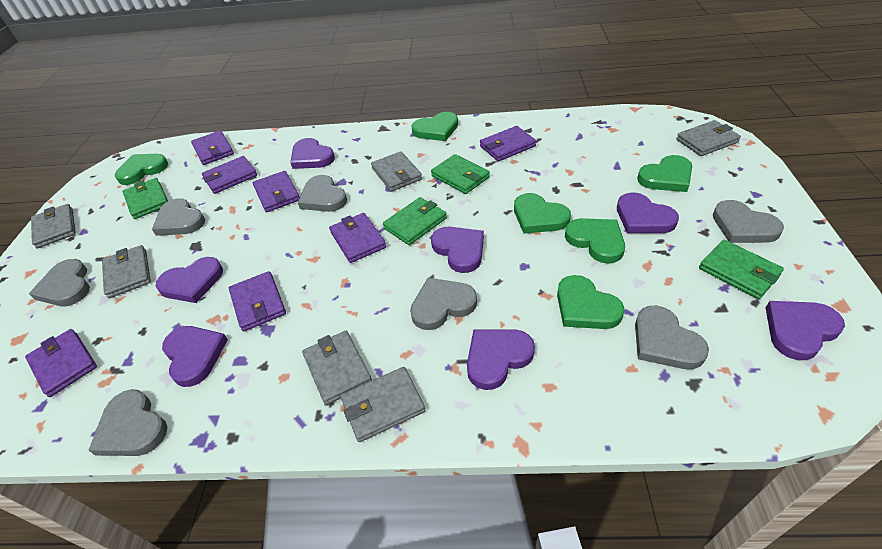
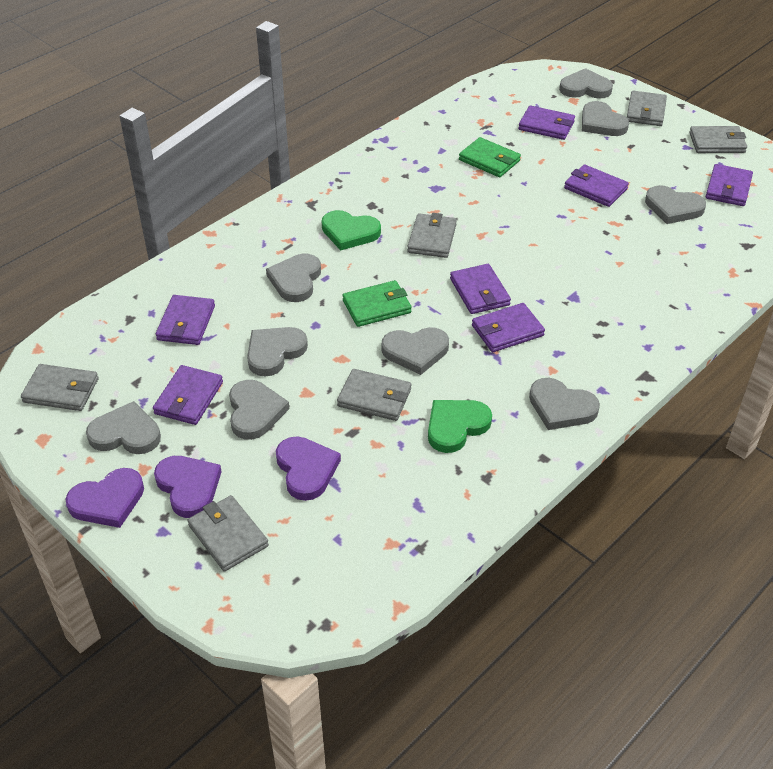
green heart: [115,154,168,185] [412,112,458,141] [514,193,571,234] [557,275,624,329] [565,218,625,264] [637,155,692,192] = 6 -> [322,210,381,251] [428,400,492,453] = 2
green wallet: [122,178,168,219] [383,197,447,245] [431,154,490,194] [699,240,784,299] = 4 -> [342,280,412,327] [459,137,521,177] = 2
grey heart: [29,259,90,306] [88,389,167,456] [152,198,205,236] [298,175,347,212] [410,278,477,330] [635,306,709,369] [713,200,784,243] = 7 -> [86,401,161,454] [229,380,289,440] [247,327,308,377] [266,254,321,302] [382,327,449,375] [529,378,600,430] [559,68,613,99] [582,101,629,136] [645,185,706,224] = 9
purple heart: [156,257,223,303] [162,326,228,387] [290,138,335,169] [431,227,484,273] [467,329,535,390] [617,192,679,233] [766,301,845,360] = 7 -> [66,468,144,528] [154,456,222,518] [276,436,341,501] = 3

